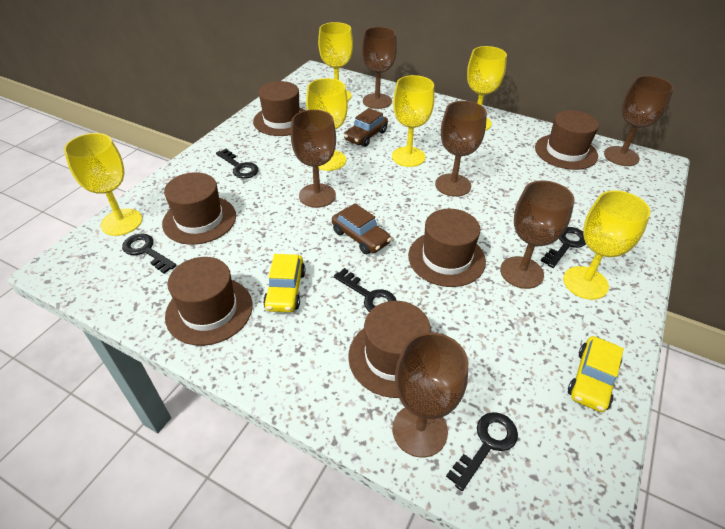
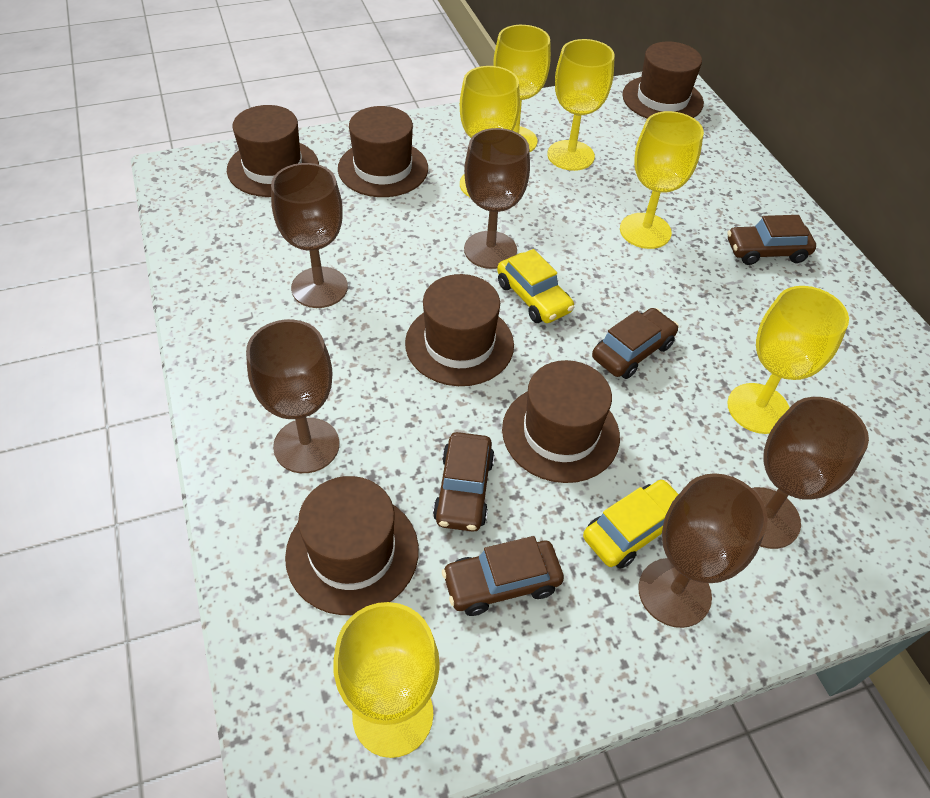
black key: [122,234,177,274] [216,149,259,179] [334,268,397,312] [446,412,518,491] [541,227,586,268] = 5 -> none = 0
brown car: [332,203,392,254] [344,108,388,147] = 2 -> [433,432,495,532] [442,536,564,616] [592,308,679,379] [727,215,816,265] = 4
brown goblet: [291,110,336,208] [362,27,397,109] [392,332,468,458] [435,101,487,197] [500,181,575,289] [604,76,674,166] = 6 -> [246,319,340,473] [271,163,348,308] [464,128,530,269] [638,473,768,628] [752,397,869,549] = 5

